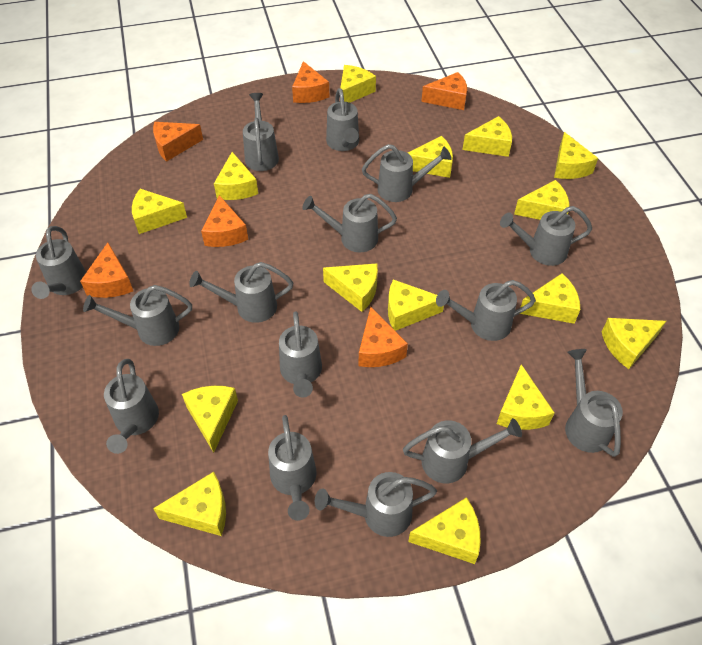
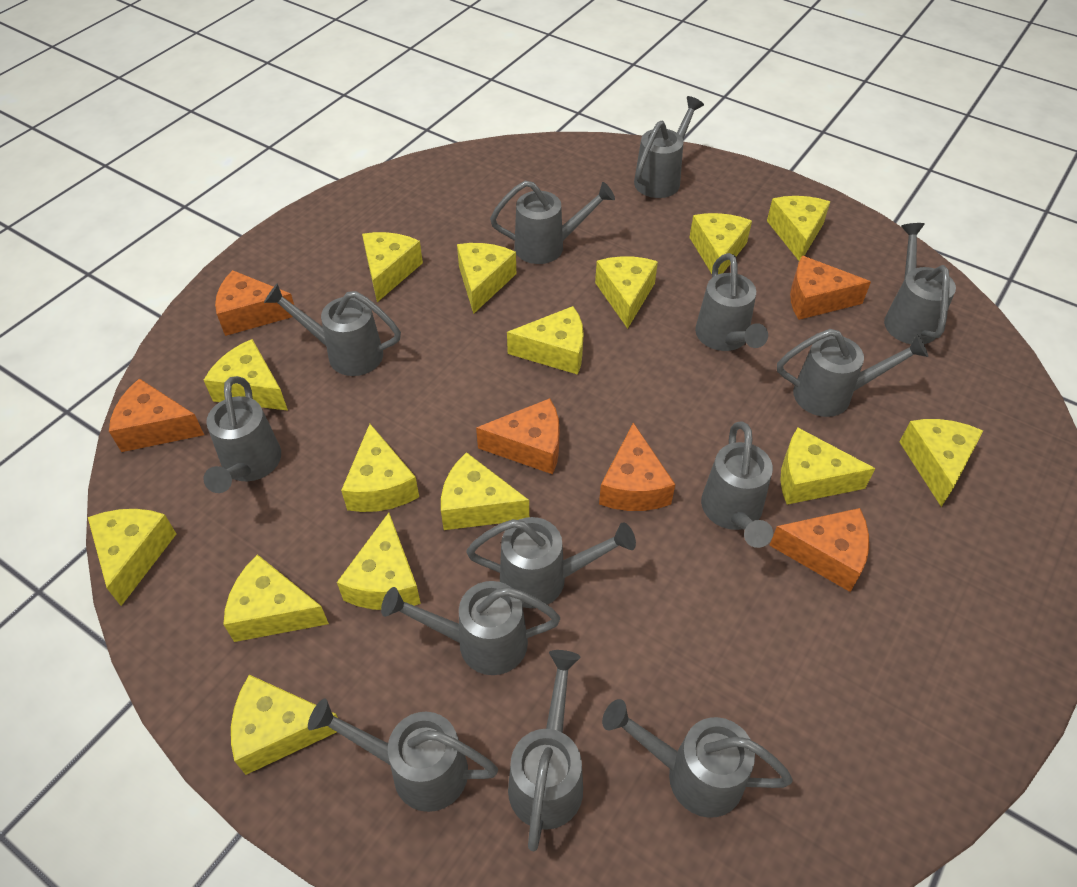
grey watering can: [31,226,86,299] [83,285,192,346] [104,359,159,454] [189,262,293,323] [243,93,279,171] [268,415,316,521] [279,312,322,398] [302,194,397,252] [315,472,437,537] [326,88,359,151] [362,144,452,202] [403,418,522,483] [436,280,536,341] [500,206,592,266] [565,349,623,457] = 15 -> [204,376,281,493] [264,283,401,376] [308,699,498,812] [381,581,560,675] [466,517,636,608] [490,181,615,264] [508,650,583,851] [602,699,793,818] [634,96,704,198] [695,253,768,351] [701,422,773,548] [777,329,928,417] [884,223,956,344] = 13

